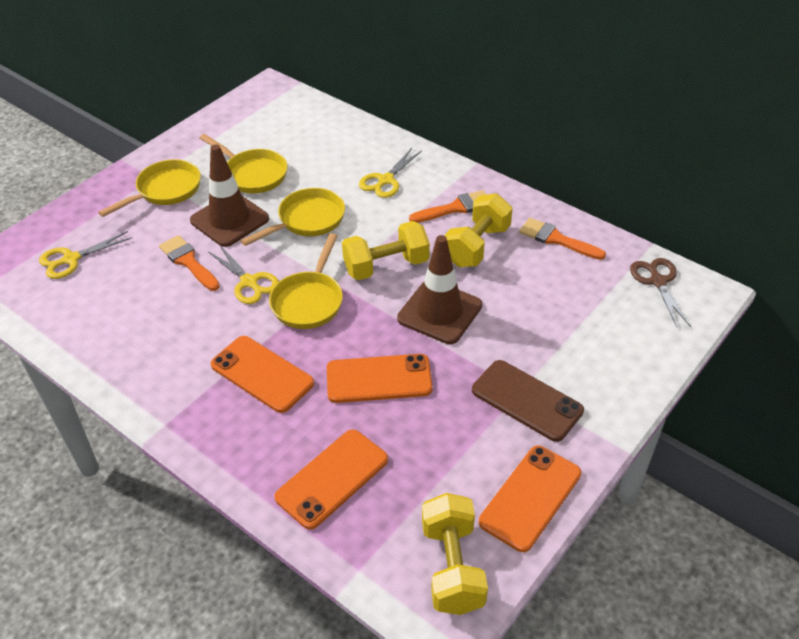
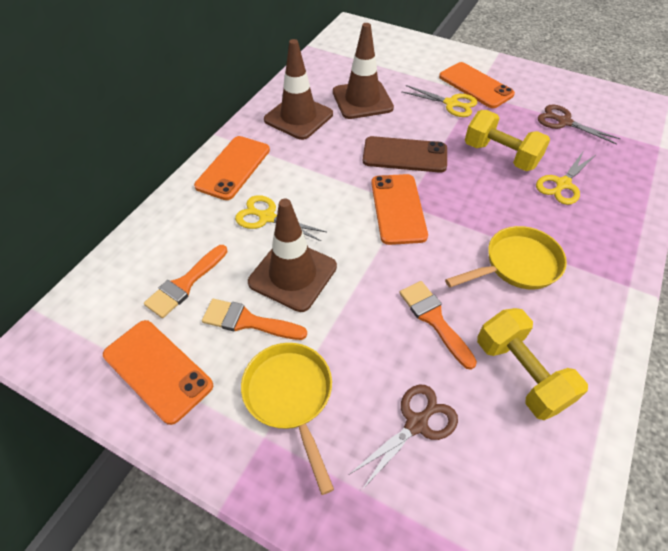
brown scissors: [630,258,691,327] = 1 -> [350,385,458,490] [538,105,621,145] = 2
brown traffic cone: [190,144,269,247] [397,235,482,344] = 2 -> [248,198,337,312] [264,39,333,140] [333,23,394,119] = 3
yellow dumbbell: [342,221,430,280] [422,493,488,615] [444,193,513,267] = 3 -> [465,110,550,171] [477,308,588,420] = 2
yellow pan: [98,159,201,217] [199,134,288,194] [241,188,345,246] [269,233,343,329] = 4 -> [241,343,334,495] [445,226,567,290] = 2

